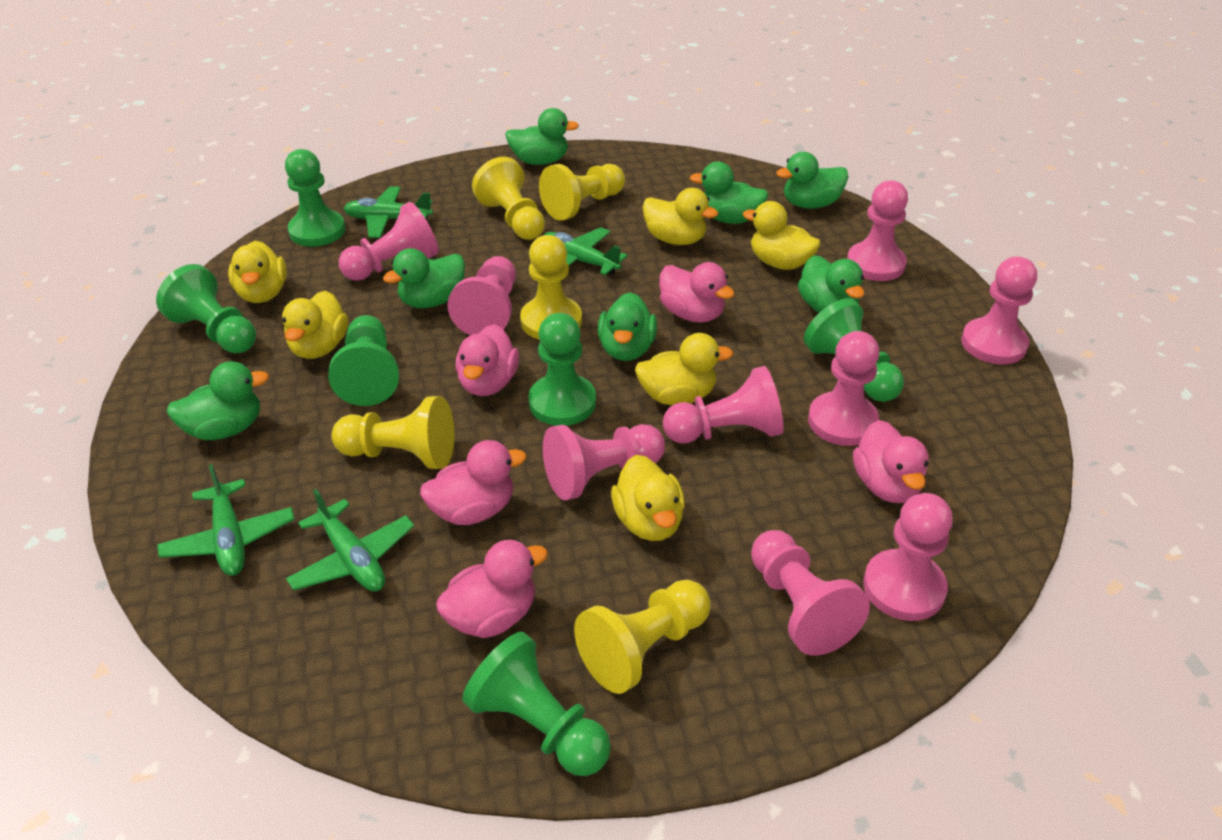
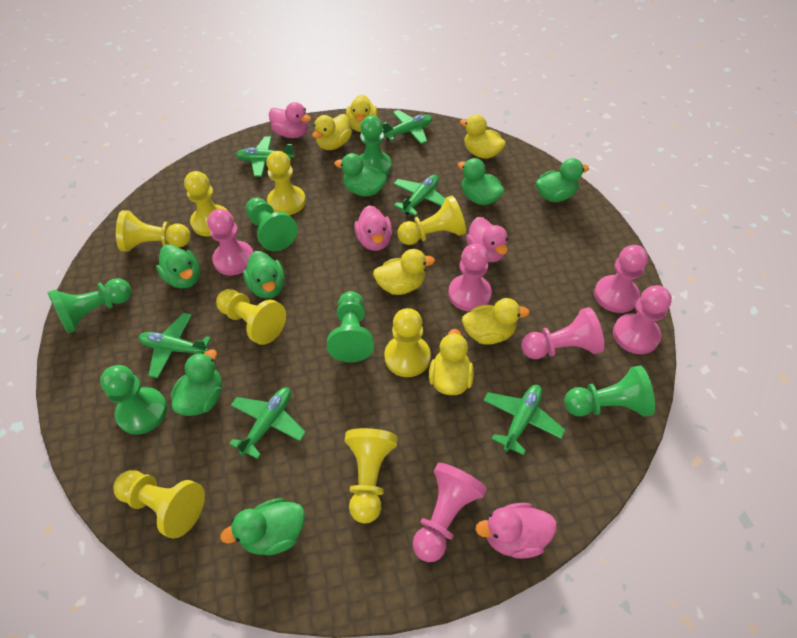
green plane: [157,464,295,576] [286,489,414,592] [343,186,433,238] [544,227,628,275] = 4 -> [138,313,211,378] [229,387,306,459] [236,136,295,177] [382,110,432,144] [393,175,445,216] [483,385,565,455] = 6
pink duck: [420,440,527,525] [436,540,548,638] [455,324,519,396] [659,262,735,323] [853,420,929,503] = 5 -> [269,102,311,138] [354,205,392,251] [466,217,508,262] [475,503,557,559] = 4
pink pawn: [339,202,439,281] [448,256,516,335] [543,424,665,501] [663,366,784,444] [751,530,870,656] [808,331,880,446] [847,180,908,281] [863,493,953,621] [961,257,1037,364] = 9 -> [208,209,253,275] [413,463,487,562] [448,244,492,312] [521,307,604,359] [594,245,648,313] [613,285,672,354] = 6
yellow pawn: [331,396,455,469] [472,157,545,240] [520,235,582,340] [539,164,625,221] [574,580,711,694] = 5 -> [113,470,205,539] [116,210,191,252] [184,171,228,236] [216,289,286,345] [266,151,306,215] [345,428,398,524] [384,308,431,377] [397,196,466,245] = 8

